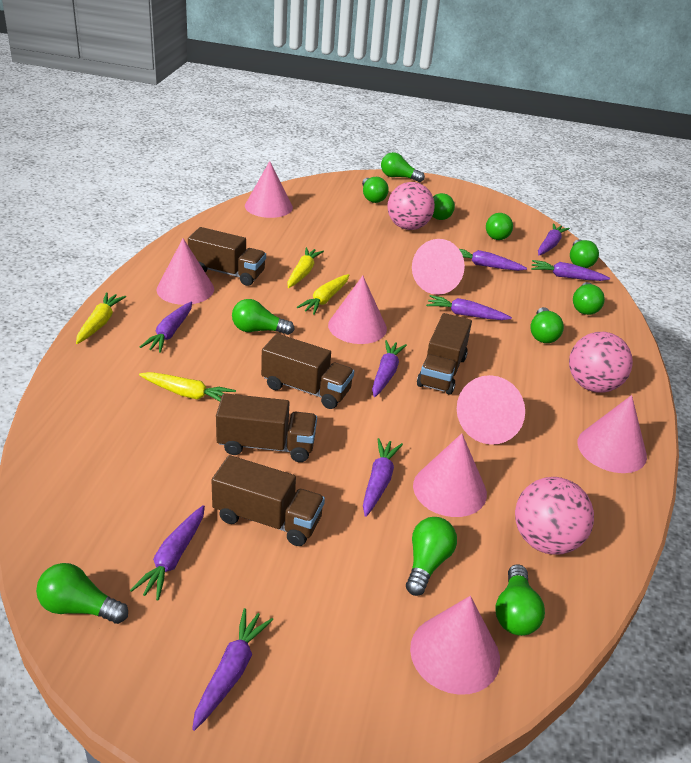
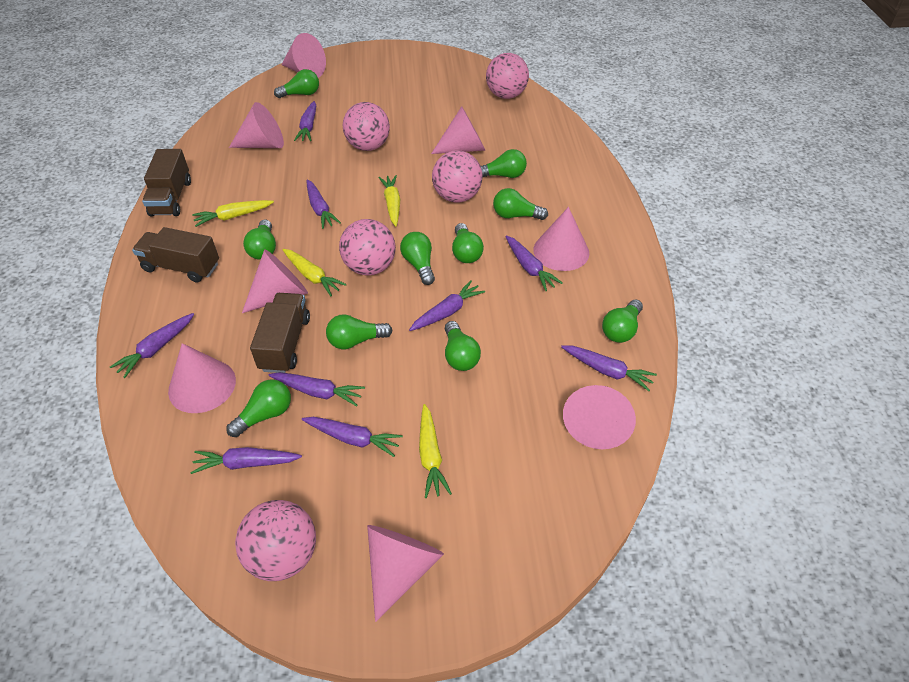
brown truck: [188,227,266,286] [211,455,325,546] [216,393,317,462] [261,334,354,409] [417,313,472,395] = 5 -> [132,227,219,282] [142,149,191,217] [250,293,310,373] = 3
green light bulb: [36,563,128,624] [232,299,295,335] [362,177,389,203] [381,152,425,182] [406,517,457,596] [432,193,455,220] [486,213,513,240] [495,564,545,636] [530,307,564,343] [570,239,599,268] [573,282,605,315] = 11 -> [226,379,291,437] [243,219,276,260] [274,69,319,98] [326,314,392,349] [400,232,435,285] [445,321,481,371] [452,223,484,263] [481,149,527,178] [493,188,548,220] [602,300,643,343] = 10
pink ball: [387,182,435,230] [515,477,594,555] [569,332,633,393] = 3 -> [235,500,316,581] [339,219,396,276] [343,102,390,151] [432,151,483,203] [486,53,529,99] = 5

